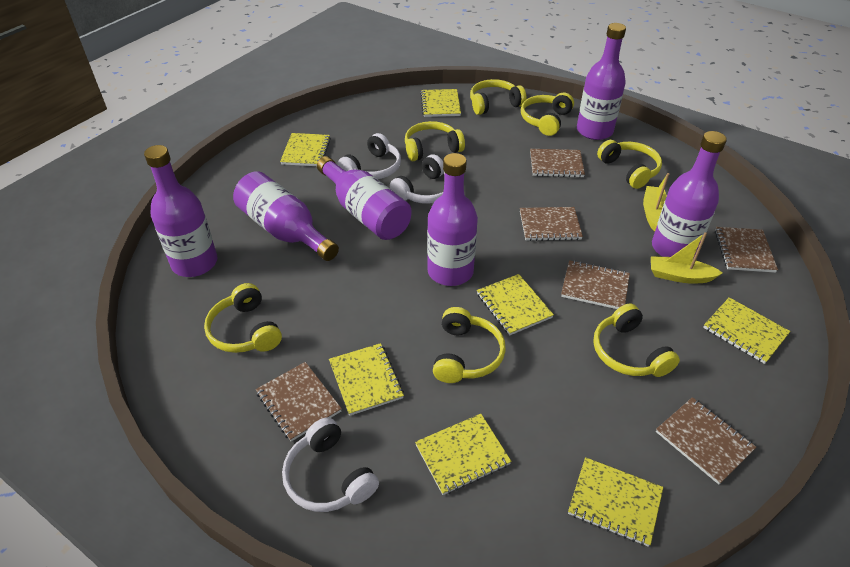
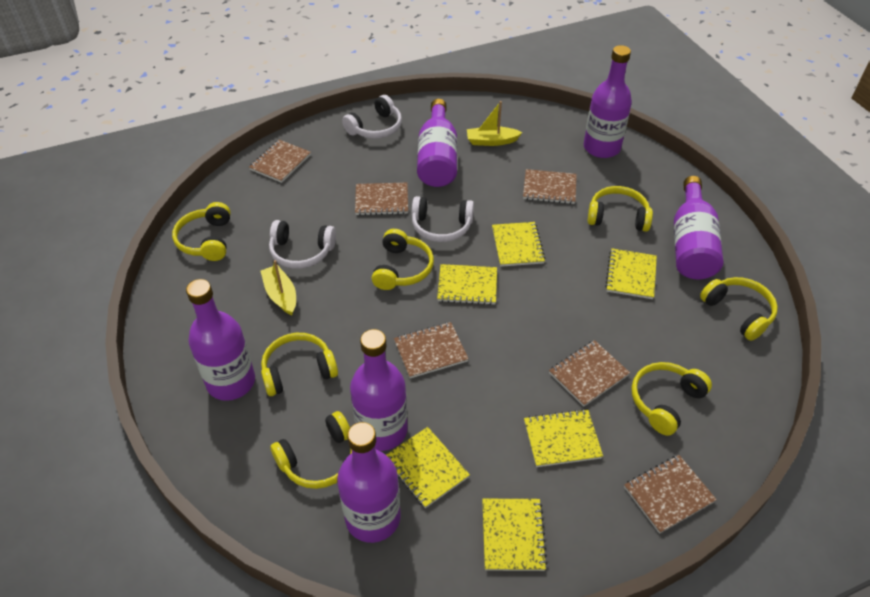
yellow notebook: [280,133,331,166] [329,343,404,416] [415,414,512,495] [420,89,461,117] [477,274,554,335] [568,457,663,547] [703,297,790,364] = 7 -> [386,427,470,508] [437,264,497,305] [482,499,547,571] [492,222,545,267] [524,409,603,467] [605,248,657,299] = 6

